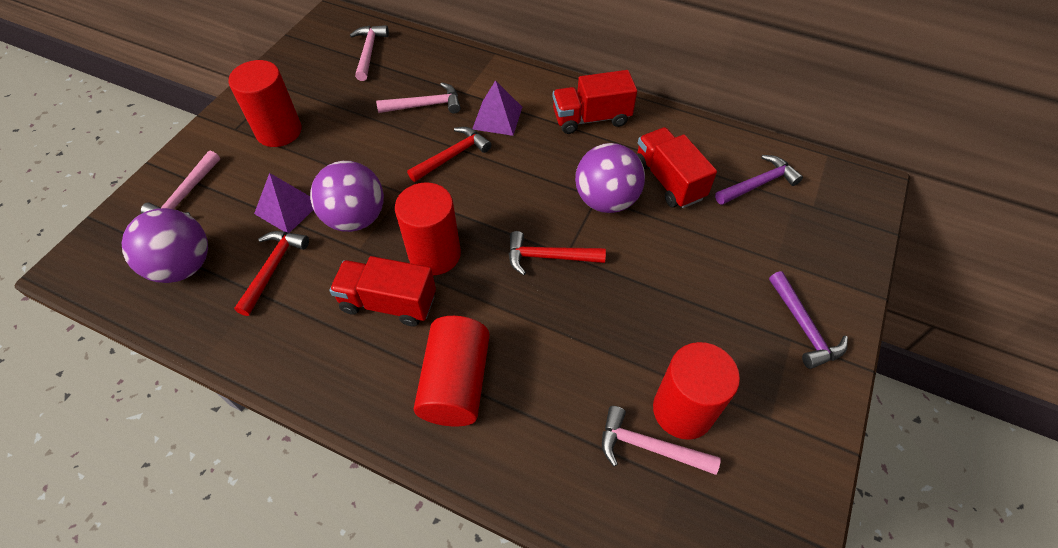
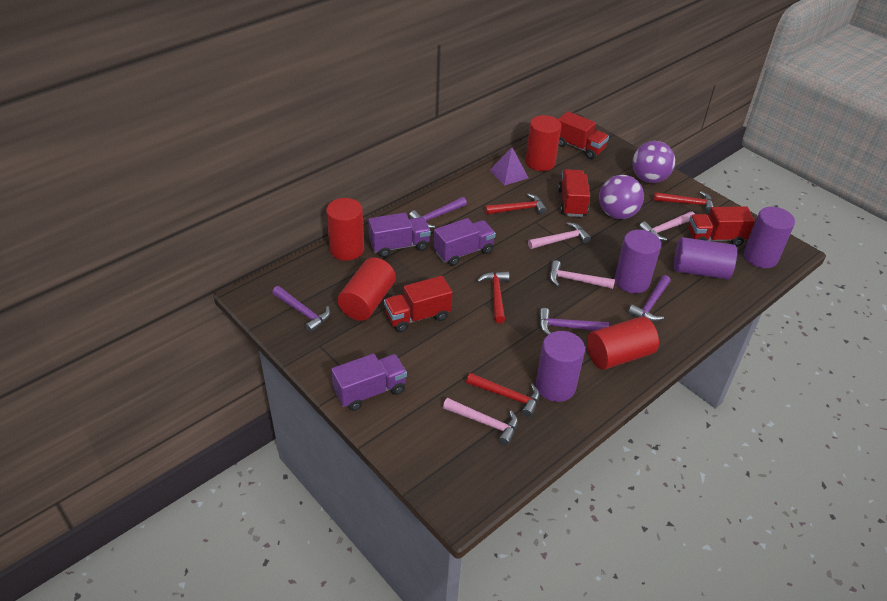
purple ball: [122,208,208,283] [310,161,384,232] [575,143,645,213] = 3 -> [599,175,644,219] [632,141,675,183] = 2
purple cylinder: none = 0 -> [536,331,585,402] [614,229,661,293] [674,237,737,279] [744,207,795,268] = 4
purple hammer: [715,155,803,205] [769,271,848,369] = 2 -> [272,286,330,333] [409,197,467,229] [539,308,609,335] [628,275,671,322] = 4
purple pyramid: [254,173,313,233] [472,80,522,136] = 2 -> [490,147,528,186] = 1
purple truck: none = 0 -> [331,354,407,411] [368,213,431,257] [434,218,496,266] = 3
red hammer: [234,231,309,316] [407,127,492,182] [509,231,606,275] = 3 -> [466,373,540,417] [477,272,509,323] [485,194,547,215] [653,191,713,213] = 4
red truck: [329,256,436,327] [553,70,637,134] [637,127,717,208] = 3 -> [384,276,453,332] [558,111,609,159] [558,169,590,217] [688,206,755,246] = 4

